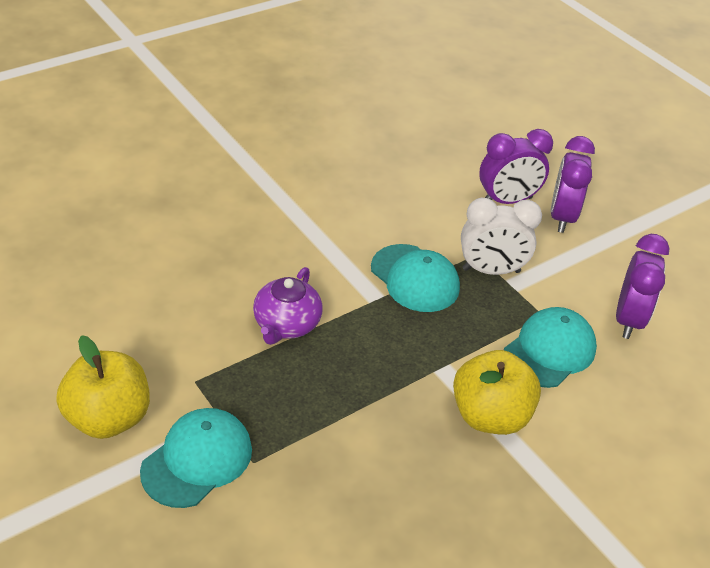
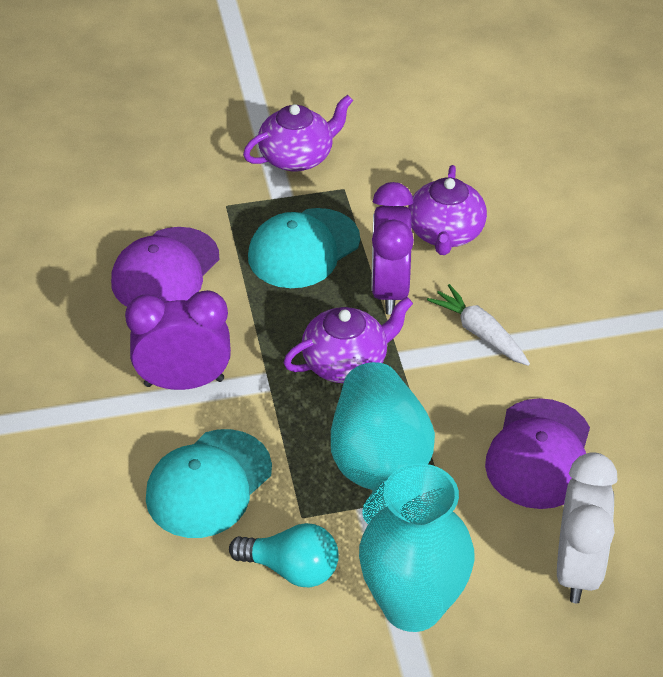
purple cap: none = 0 -> [111,227,219,307] [485,398,590,509] = 2
purple clock: [479,129,553,204] [551,136,595,233] [616,234,669,339] = 3 -> [125,290,231,390] [371,182,414,315] = 2
purple teapot: [253,267,323,345] = 1 -> [243,95,353,172] [284,297,413,383] [408,165,487,255] = 3
turquoise cap: [140,408,252,508] [371,244,460,312] [504,307,597,388] = 3 -> [146,429,272,538] [248,208,360,288] = 2
turquoise light bulb: none = 0 -> [229,523,339,587] = 1
turquoise vase: none = 0 -> [331,362,435,524] [359,463,475,632] = 2
white carrot: none = 0 -> [427,284,530,366] = 1
yellow apple: [56,335,150,439] [453,350,541,435] = 2 -> none = 0

